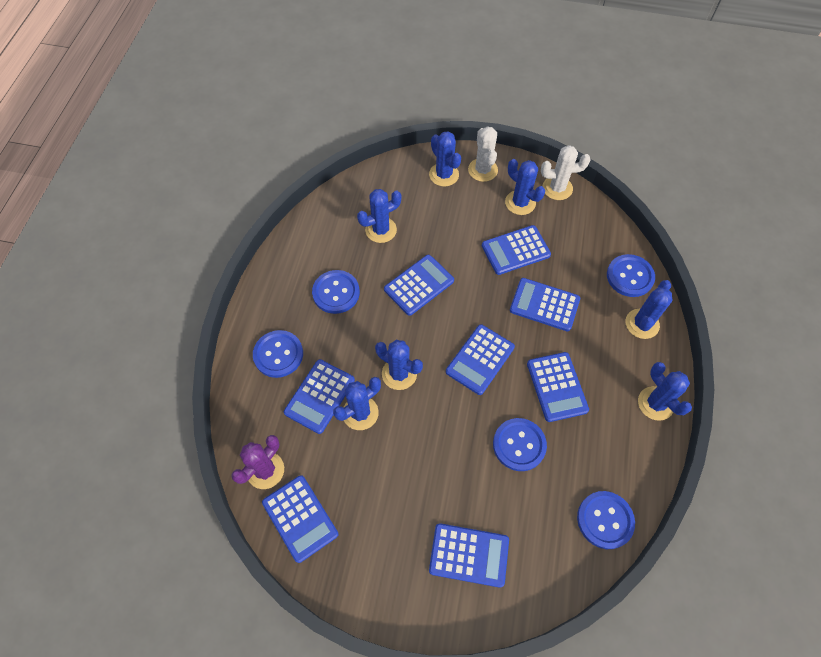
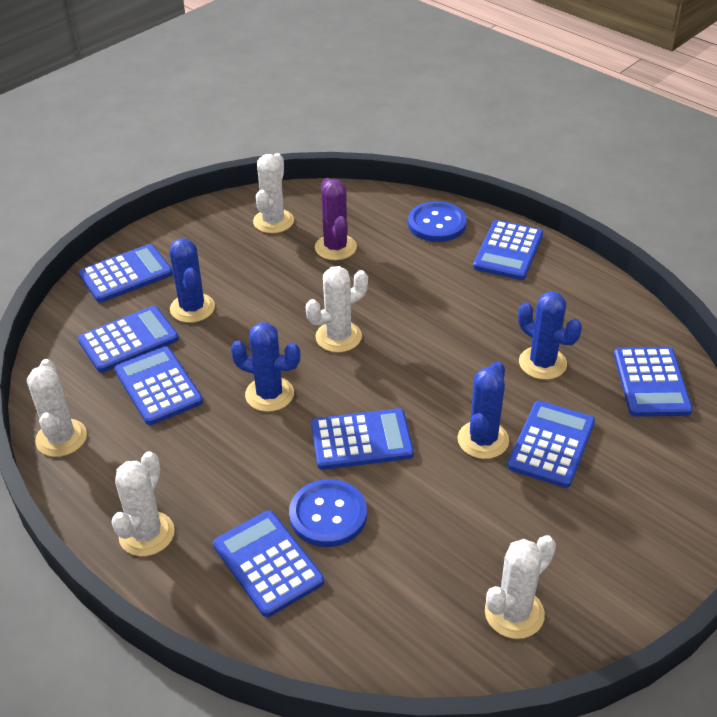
blue button: [253,330,303,378] [312,270,360,314] [493,418,547,471] [577,491,635,549] [607,254,655,297] = 5 -> [289,479,367,547] [408,201,467,242] = 2
blue cactus: [333,377,381,430] [357,189,402,243] [375,340,423,390] [429,131,461,187] [505,159,545,215] [625,280,672,339] [638,362,692,421] = 7 -> [169,238,215,323] [231,322,300,412] [458,361,509,459] [518,291,582,380] = 4
white cactus: [468,126,498,182] [541,145,590,200] = 2 -> [27,359,87,457] [112,451,175,556] [253,153,294,233] [306,266,368,353] [485,535,556,639] = 5

